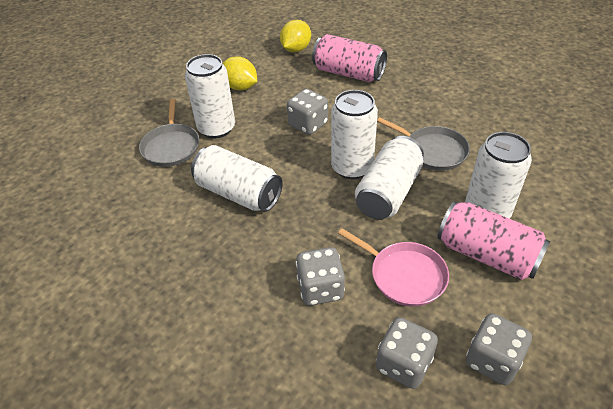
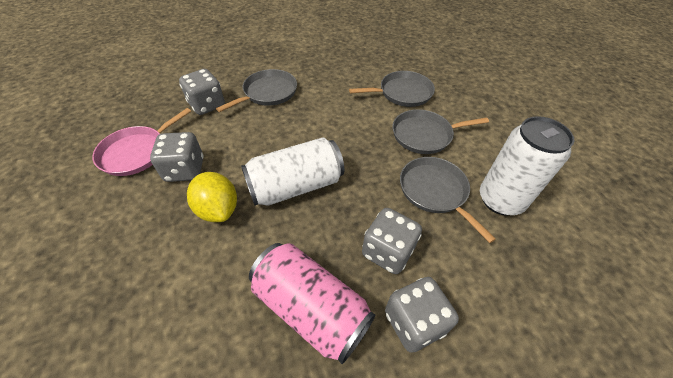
grey pan: [139,99,199,167] [377,117,470,171] = 2 -> [216,69,297,112] [349,71,435,107] [392,109,489,154] [400,157,496,243] = 4
pink can: [312,34,387,82] [437,201,550,280] = 2 -> [249,243,375,364] = 1
white can: [185,54,235,138] [191,145,283,212] [331,90,378,179] [355,136,424,220] [465,132,532,219] = 5 -> [241,137,344,206] [480,116,575,216] = 2
yellow lemon: [223,56,257,91] [280,20,311,52] = 2 -> [187,172,237,222] = 1

